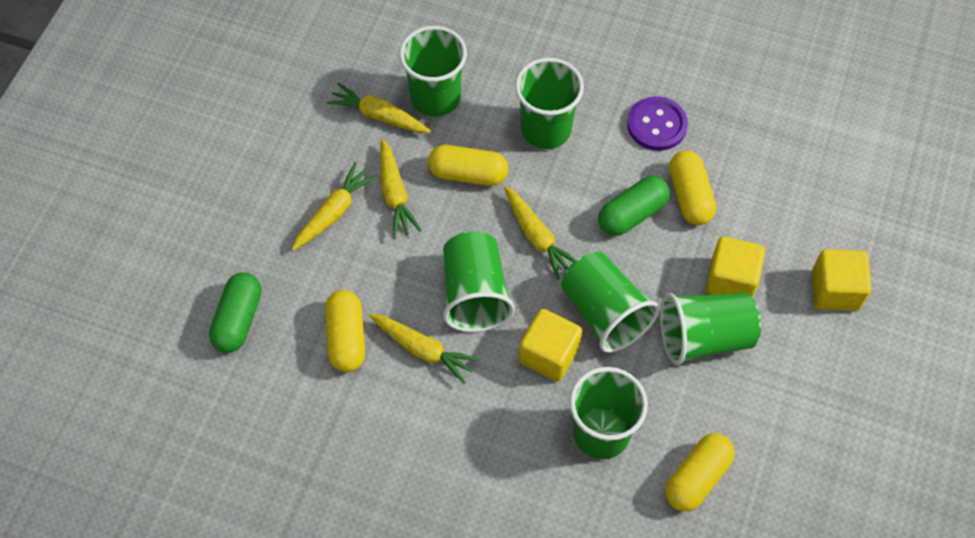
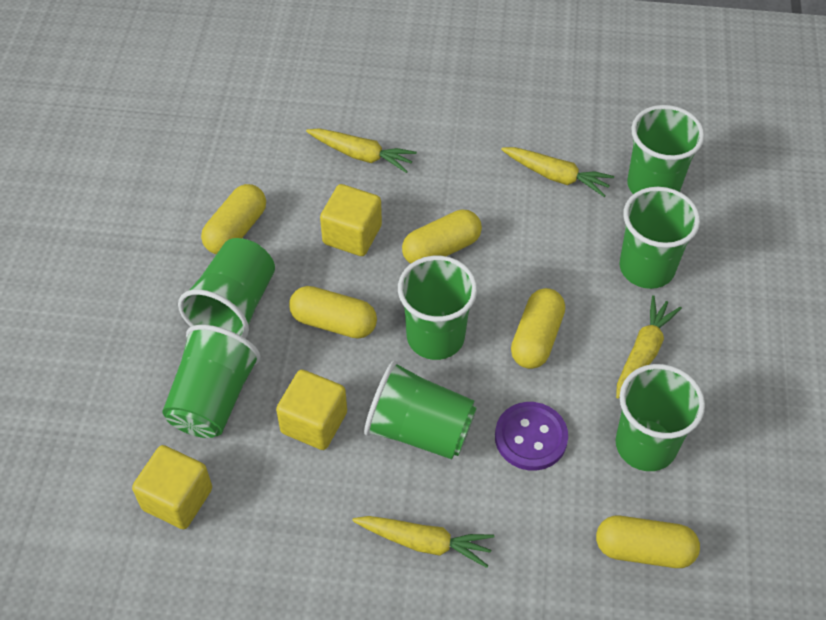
green capsule: [209,272,261,353] [598,176,670,236] = 2 -> none = 0
green cup: [399,26,467,117] [443,231,515,332] [515,58,584,149] [561,252,659,353] [570,367,648,459] [660,293,761,365] = 6 -> [163,325,261,438] [178,238,275,338] [364,360,477,459] [398,256,477,360] [616,364,705,471] [620,187,700,289] [627,105,705,194] = 7
yellow capsule: [325,290,365,372] [428,145,508,186] [665,433,735,512] [669,150,716,225] = 4 -> [201,184,266,254] [289,286,377,339] [402,210,482,264] [511,288,565,369] [596,516,700,568] = 5
yellow carrot: [292,162,377,251] [326,82,431,133] [369,314,480,384] [380,139,422,238] [504,186,576,280] = 5 -> [306,128,417,173] [352,516,494,568] [501,147,614,197] [616,295,682,399] = 4

